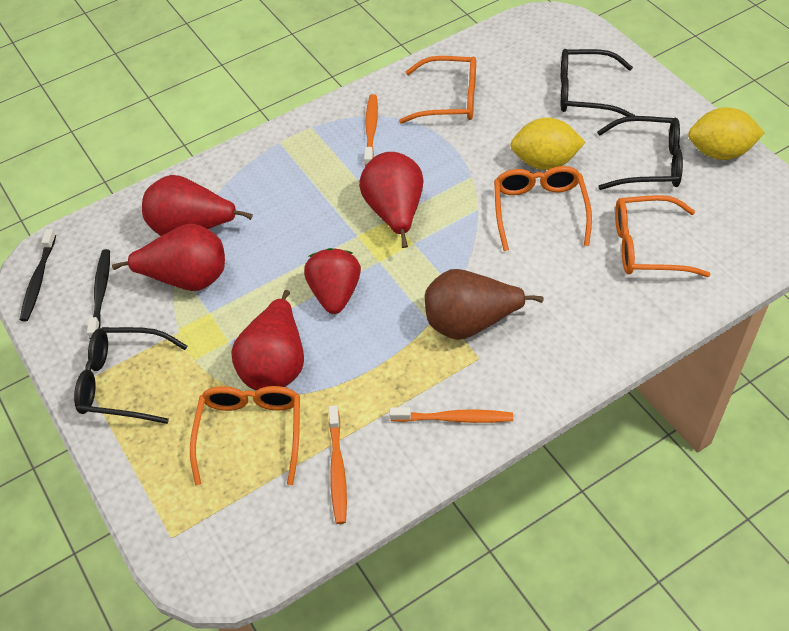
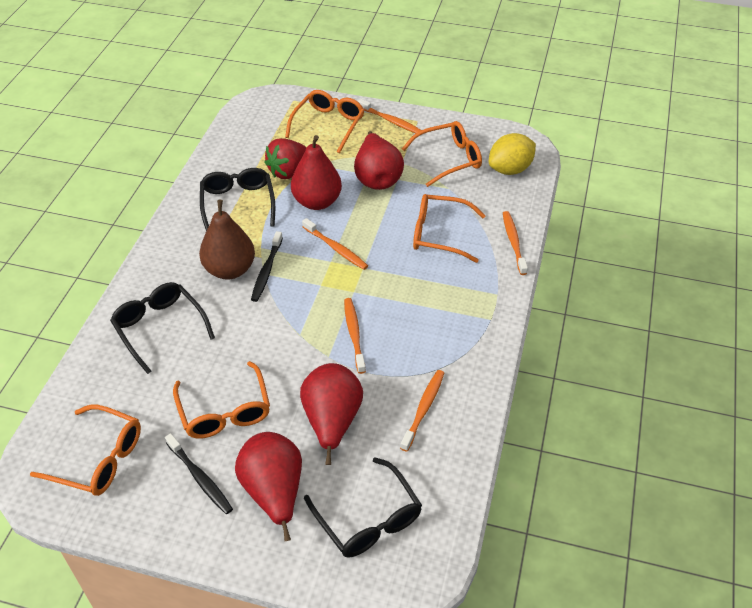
orange glasses: [190,386,300,485] [399,56,476,124] [494,166,592,251] [615,195,711,277] = 4 -> [30,405,141,496] [173,361,270,439] [285,90,365,153] [402,121,482,187] [413,194,486,263] = 5
orange toothbrush: [329,405,347,524] [364,94,378,166] [390,407,513,423] = 3 -> [302,218,368,270] [344,298,366,374] [358,99,421,133] [400,370,444,452] [503,211,528,275] = 5
yellow lemon: [510,118,585,170] [688,107,764,160] = 2 -> [489,133,536,175] = 1

